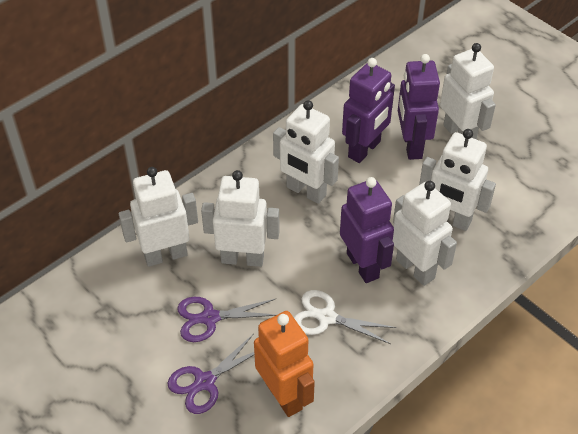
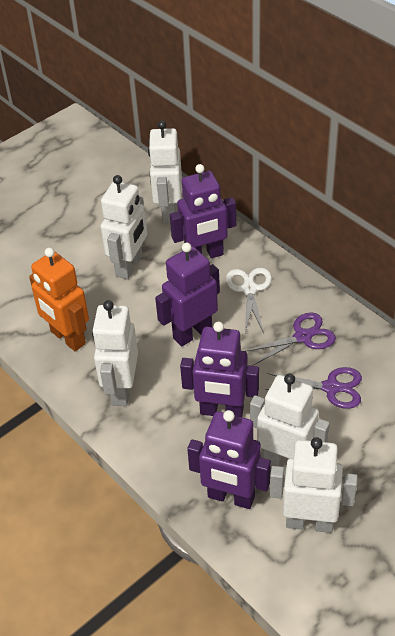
purple robot: [340,177,394,283] [342,58,395,163] [398,54,440,160] = 3 -> [155,243,220,347] [170,164,236,258] [180,322,259,417] [187,410,271,509] = 4
white robot: [119,167,198,267] [201,170,280,267] [273,100,339,204] [393,181,457,286] [419,129,496,231] [440,43,496,140] = 6 -> [92,300,138,406] [100,175,147,280] [148,120,182,223] [250,374,330,465] [270,437,358,533] = 5

